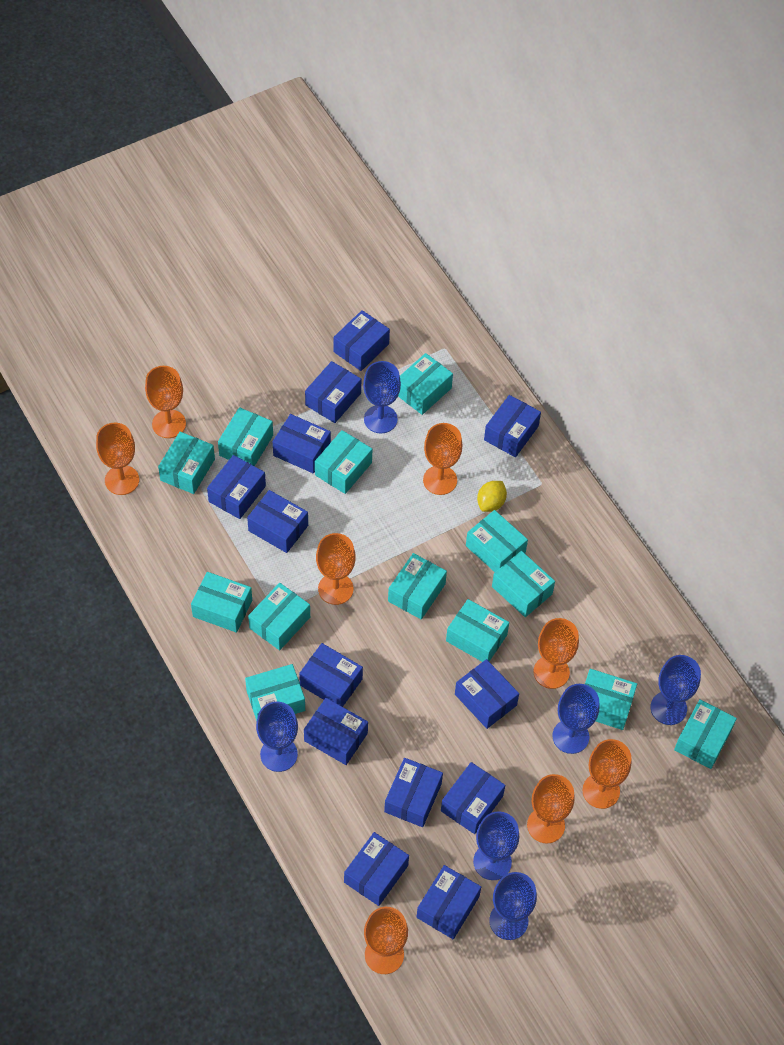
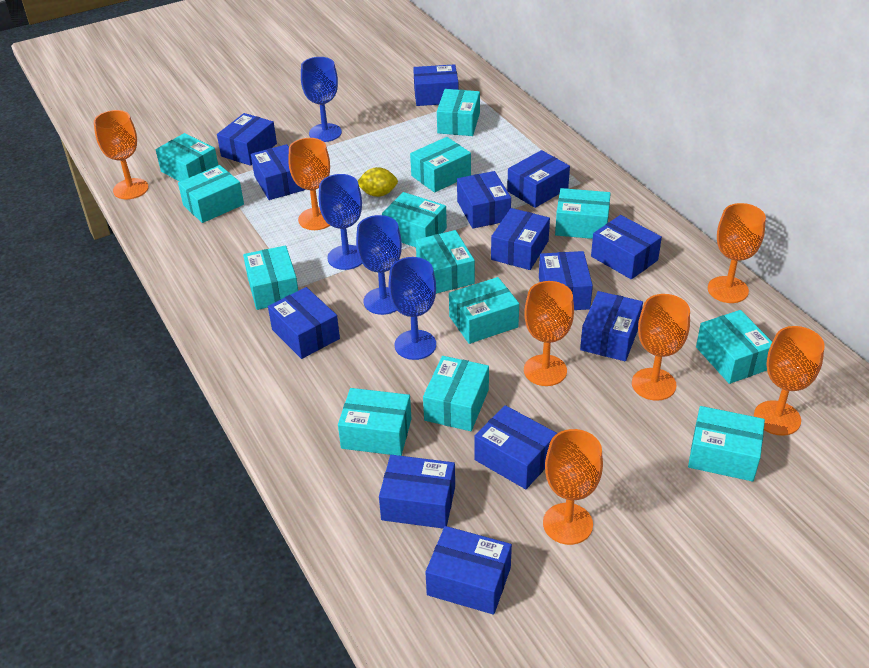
blue goblet: [256,702,298,772] [363,361,401,433] [473,811,519,880] [489,872,537,940] [552,684,599,754] [651,655,701,725] = 6 -> [301,57,342,142] [319,174,362,270] [356,215,402,315] [389,257,436,360] = 4
orange goblet: [96,423,139,495] [145,366,186,438] [316,533,356,605] [364,907,408,974] [423,423,462,495] [527,774,575,844] [533,618,579,689] [582,739,631,809] = 8 -> [94,110,149,199] [289,138,330,230] [524,281,574,386] [543,429,603,545] [632,294,690,401] [708,203,766,303] [754,326,825,436] = 7

